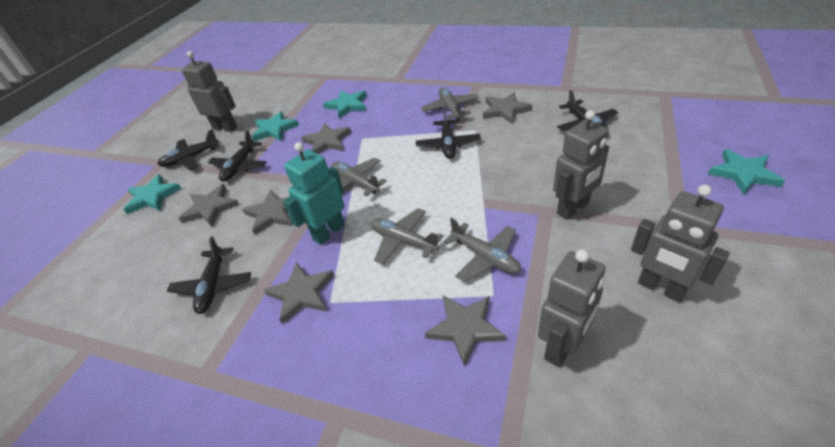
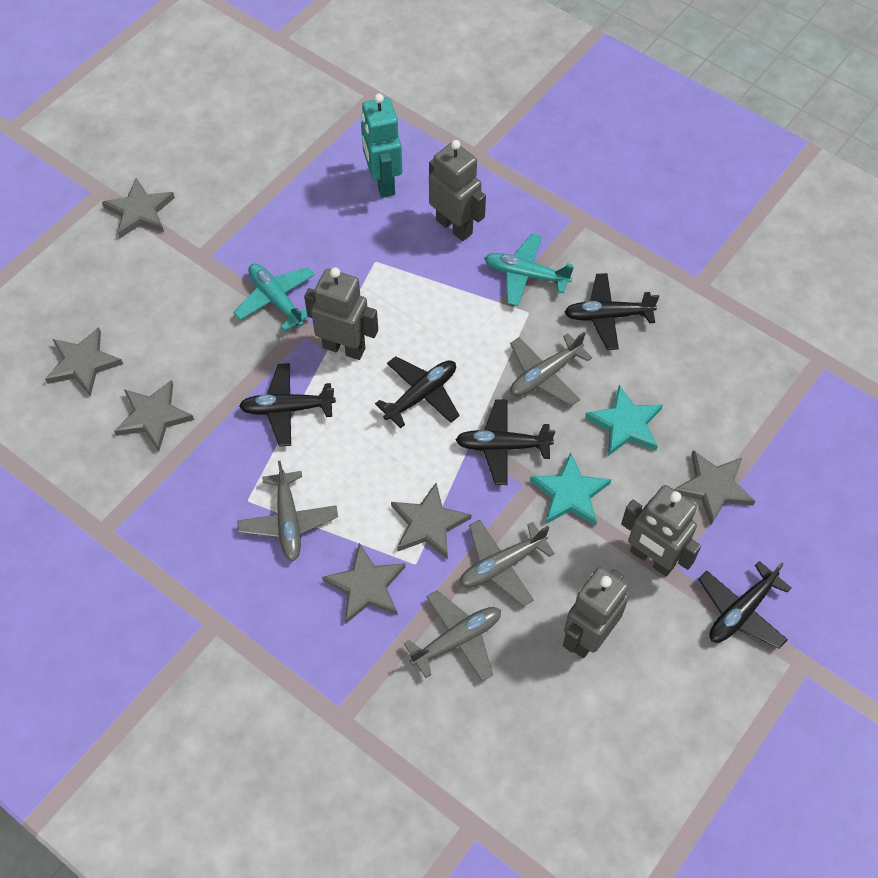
turquoise plane: none = 0 -> [233,263,315,331] [484,234,574,306] = 2
turquoise star: [123,174,181,214] [252,111,299,141] [323,90,367,118] [708,149,785,195] = 4 -> [530,452,611,526] [585,385,663,456] = 2

